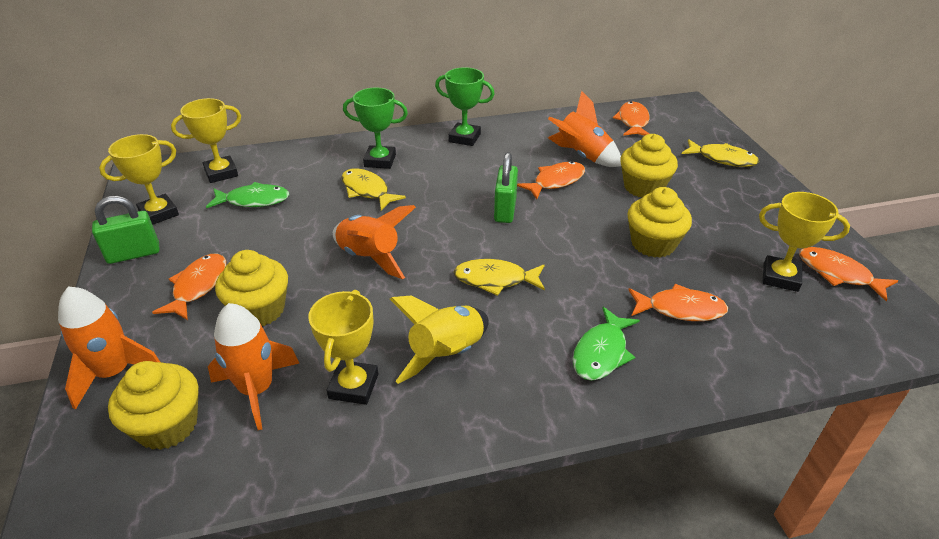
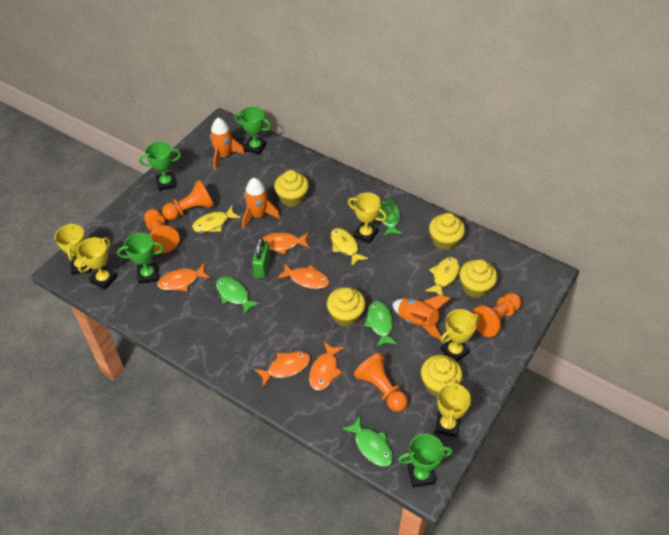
green fish: [206,182,290,208] [572,307,640,381] = 2 -> [216,277,261,315] [342,415,393,466] [364,301,398,348] [377,198,403,236] = 4
green padlock: [92,196,160,264] [494,153,518,223] = 2 -> [252,238,270,278] = 1
green trophy: [343,88,408,169] [435,67,495,146] = 2 -> [117,233,164,284] [139,142,181,191] [234,107,271,155] [398,434,453,488] = 4
orange pawn: none = 0 -> [144,209,180,253] [162,180,214,220] [354,353,408,412] [472,293,522,337] = 4
orange rocket: [58,286,160,409] [208,303,300,430] [333,205,416,279] [548,91,621,167] = 4 -> [210,118,245,170] [242,178,280,229] [392,296,451,340] = 3
yellow cupcake: [108,361,199,450] [215,250,288,326] [620,134,678,197] [627,187,692,258] = 4 -> [274,170,309,207] [327,287,366,327] [421,355,462,397] [429,213,465,251] [459,259,498,298] = 5
yellow rocket: [390,295,489,384] = 1 -> none = 0
yellow trophy: [99,134,179,225] [171,98,241,183] [308,290,378,405] [759,192,850,292] = 4 -> [55,222,92,274] [77,237,117,290] [348,193,387,244] [435,380,471,437] [441,309,479,361] = 5

